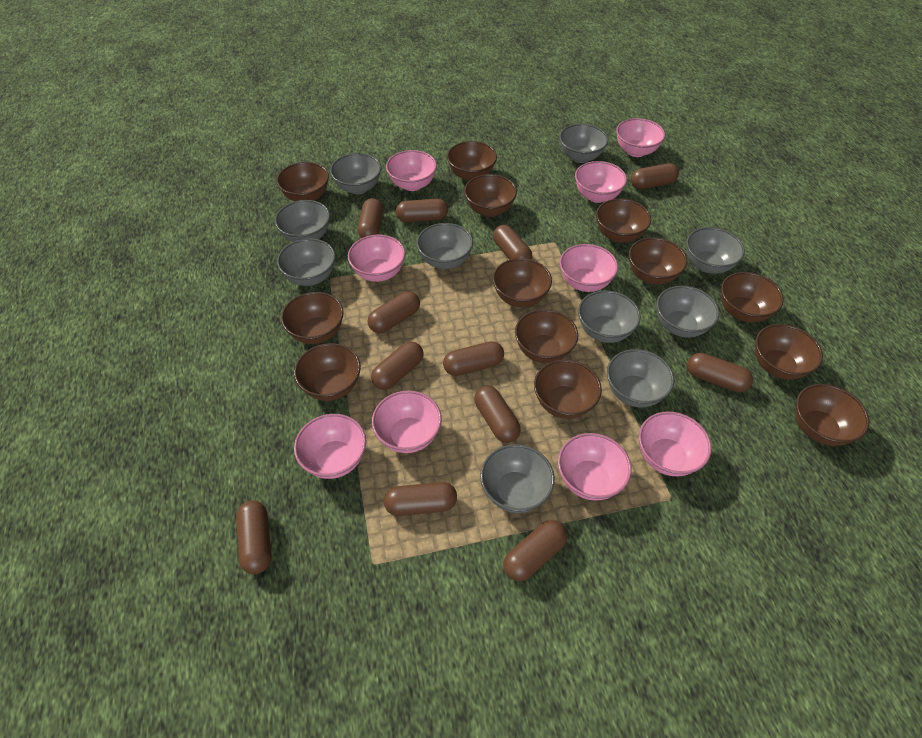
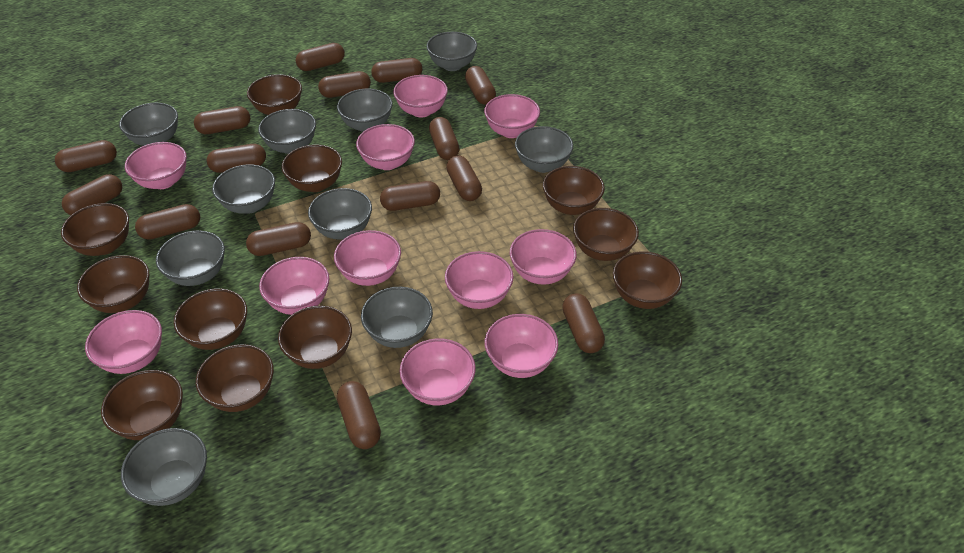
brown bowl: [276,162,329,201] [281,292,344,344] [294,343,361,401] [447,141,497,181] [464,174,517,217] [493,258,552,307] [515,309,578,363] [534,360,602,419] [596,199,651,243] [629,237,687,285] [721,272,784,322] [755,324,823,380] [795,384,869,446] = 13 -> [61,203,129,256] [77,255,149,313] [101,370,183,440] [174,288,247,350] [196,344,274,412] [247,74,302,115] [278,305,352,369] [282,145,342,192] [543,166,605,215] [573,208,639,261] [613,251,682,309] = 11
brown capsule: [236,501,272,574] [358,198,383,238] [368,291,420,333] [371,341,423,390] [384,482,457,516] [396,199,448,222] [443,341,504,376] [474,386,521,443] [493,225,532,260] [503,520,567,581] [631,163,679,189] [687,353,753,392] = 12 -> [55,140,117,172] [62,174,122,215] [135,204,200,240] [194,106,250,134] [207,144,266,173] [246,222,311,256] [295,43,345,71] [318,71,371,98] [337,381,381,449] [371,58,422,83] [380,181,440,211] [429,117,459,160] [446,155,482,201] [465,66,496,105] [562,293,605,353] = 15
pink bowl: [294,414,366,479] [348,235,405,282] [372,391,442,453] [386,150,437,191] [558,433,632,501] [560,244,618,292] [575,161,627,203] [616,118,665,157] [639,411,712,476] = 9 -> [85,310,162,374] [125,142,187,189] [259,257,329,315] [334,230,401,286] [356,124,415,170] [393,75,448,118] [400,338,476,405] [445,251,514,309] [484,94,540,138] [485,314,558,378] [510,229,577,285] = 11

